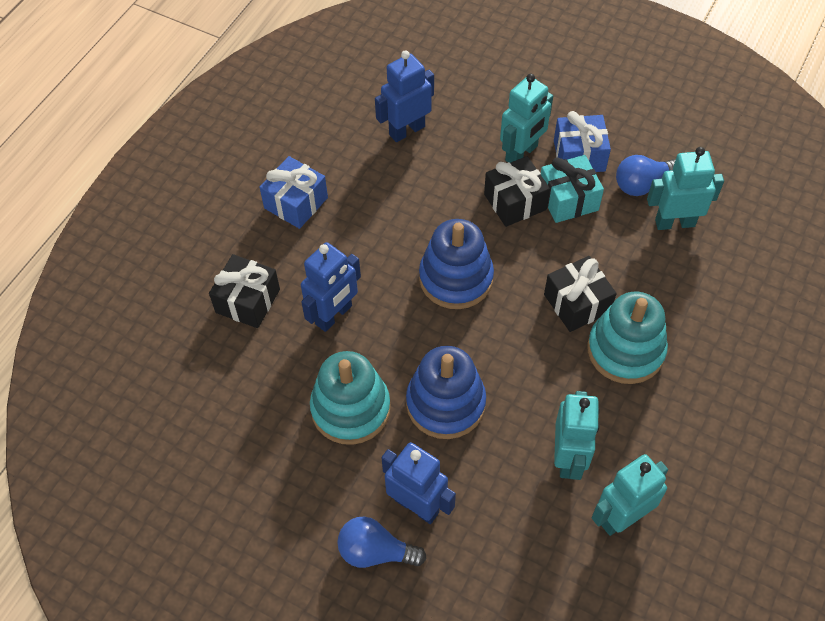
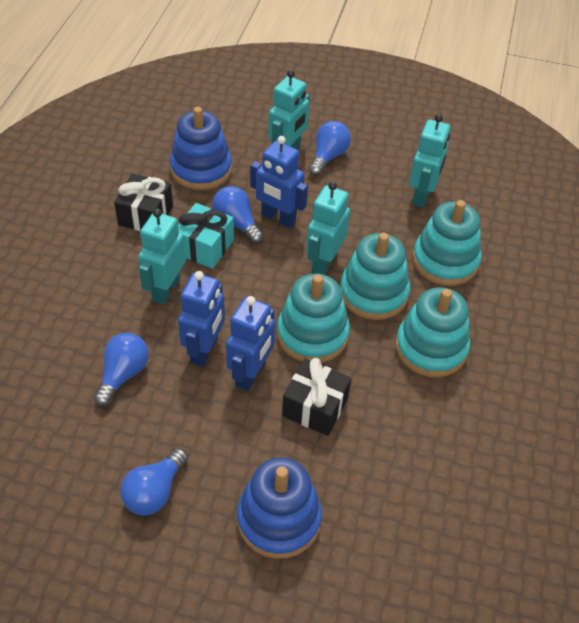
black gift: [209,254,280,328] [484,156,550,227] [544,256,617,332] = 3 -> [114,174,173,231] [282,358,351,436] = 2
blue gift: [259,156,328,229] [554,111,611,172] = 2 -> none = 0
blue light bulb: [337,517,426,568] [616,155,675,196] = 2 -> [94,333,149,407] [120,448,188,516] [212,186,264,244] [309,121,351,176] = 4
turquoise stacking toy: [310,351,390,445] [588,292,668,384] = 2 -> [277,274,350,363] [340,233,410,320] [395,287,470,377] [412,200,482,286] = 4

